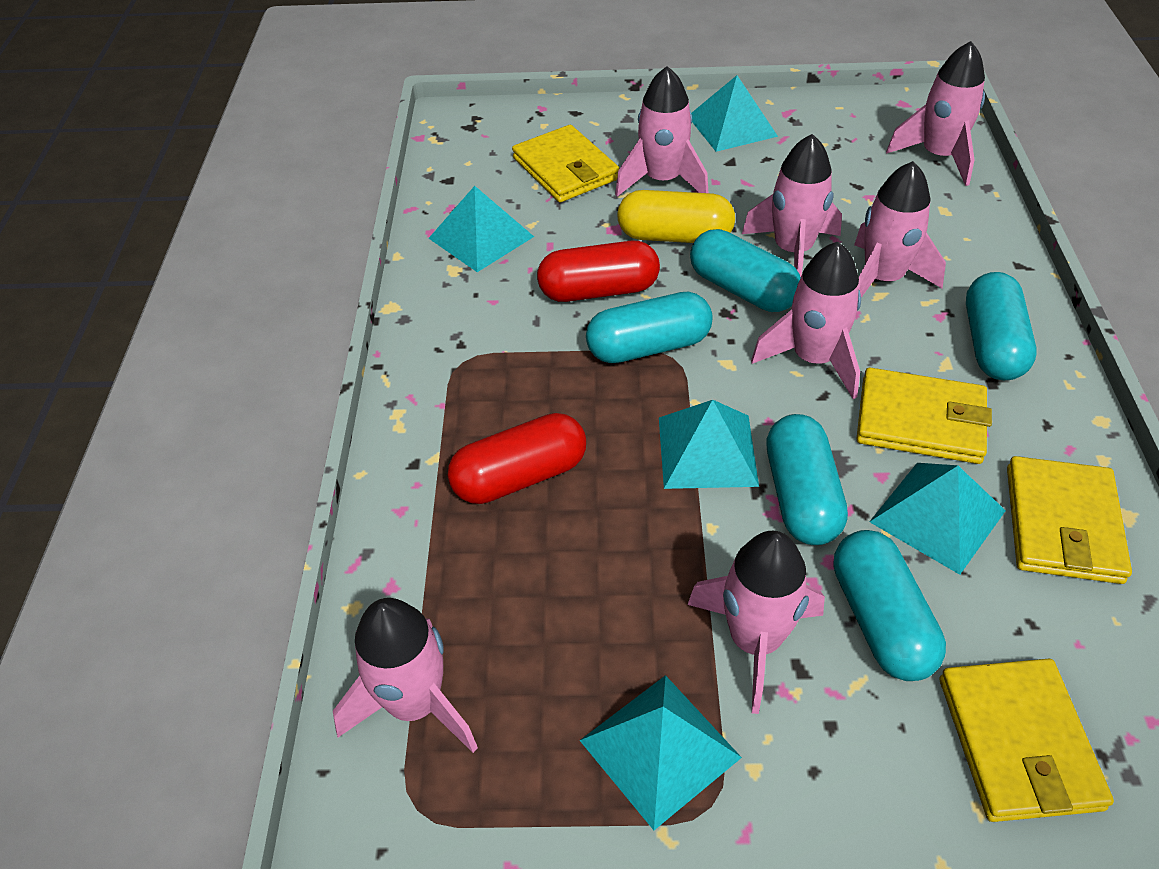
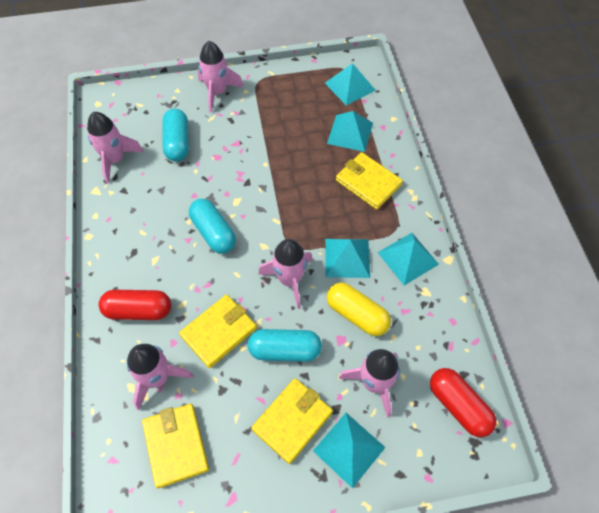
pink rocket: [333,598,478,753] [615,66,708,197] [687,531,825,714] [742,134,842,277] [751,242,861,399] [854,161,946,298] [886,41,985,186] = 7 -> [87,112,144,184] [127,344,194,410] [198,41,244,113] [258,239,313,309] [339,349,400,418] = 5
turquoise capsule: [586,292,713,363] [690,229,801,312] [766,414,848,545] [834,530,946,681] [966,272,1037,380] = 5 -> [162,109,189,162] [189,199,236,254] [248,329,322,362] = 3

